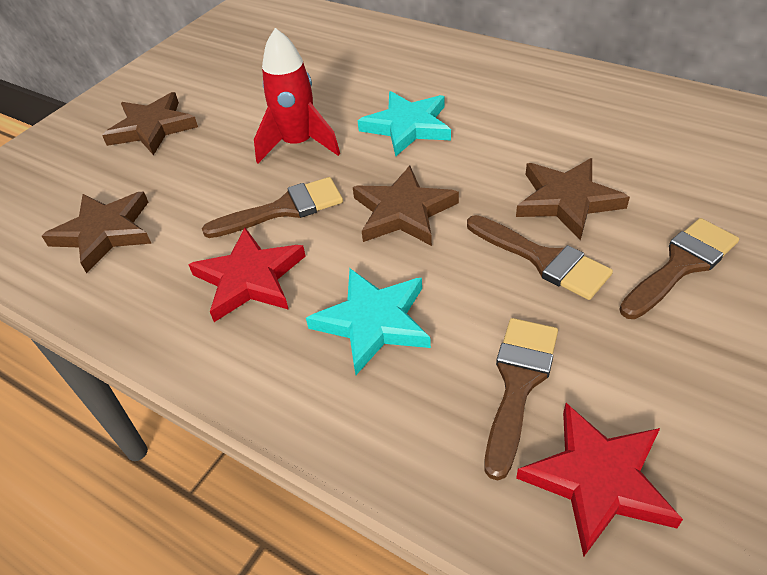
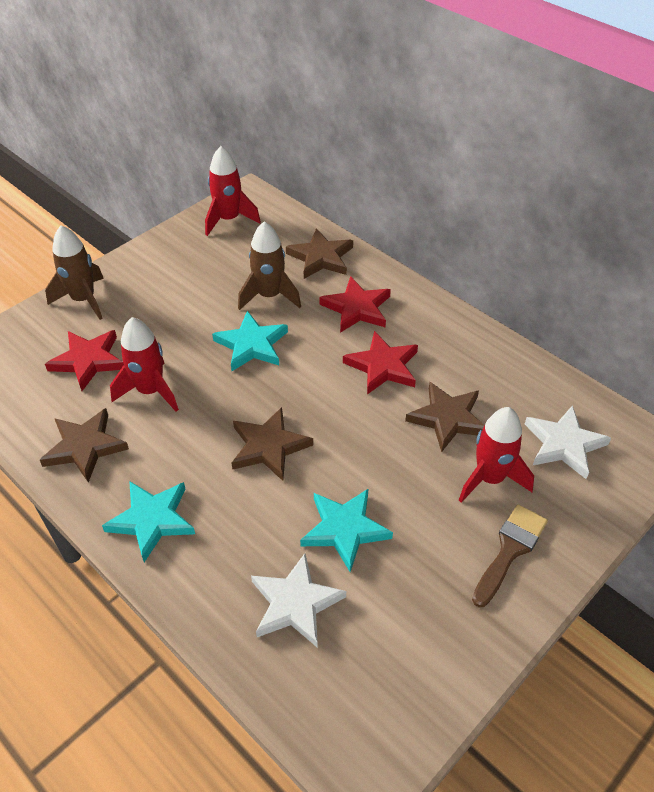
brown brush: [202,177,343,238] [467,215,613,300] [485,318,558,481] [619,218,739,319] = 4 -> [472,504,548,608] = 1
brown rocket: none = 0 -> [45,225,104,320] [238,221,301,310] = 2
red rocket: [254,28,340,163] = 1 -> [110,317,179,412] [205,146,261,236] [459,407,534,503] = 3
red star: [188,228,306,322] [516,403,683,556] = 2 -> [45,330,124,391] [319,276,391,333] [343,331,418,394] = 3
turquoise star: [306,268,431,375] [357,91,451,156] = 2 -> [102,481,195,562] [212,311,288,371] [300,488,393,572] = 3
white star: none = 0 -> [251,553,346,648] [525,405,611,479] = 2

